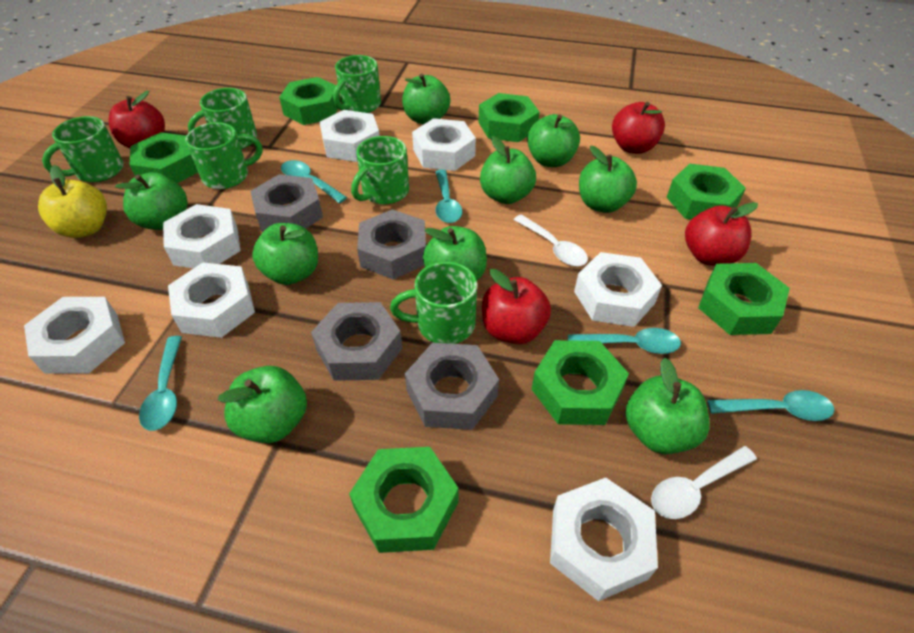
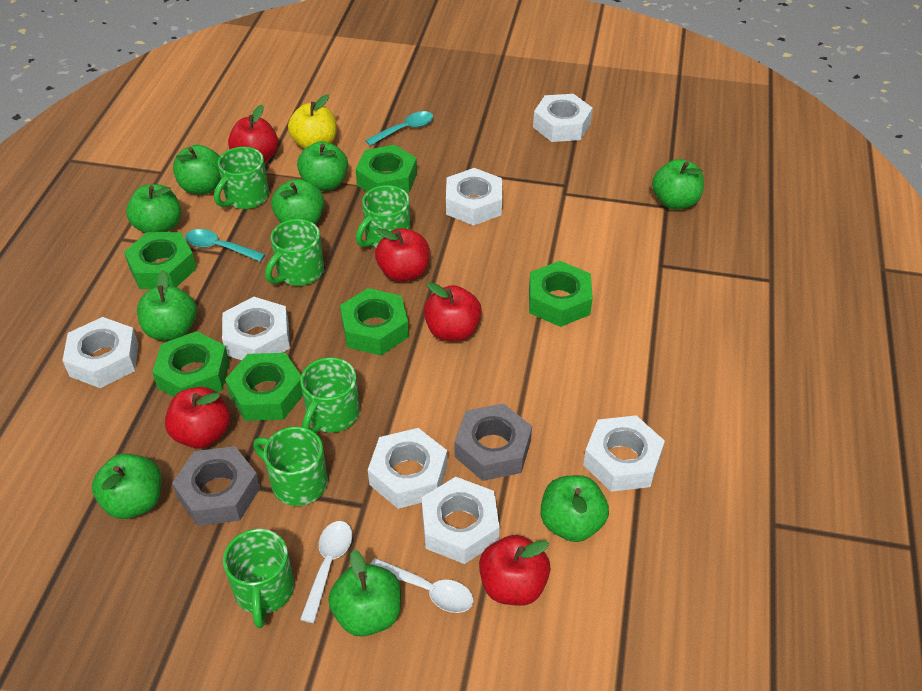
green nut: [130,132,198,183] [279,77,341,125] [349,447,458,553] [478,93,539,142] [532,340,629,425] [666,164,746,220] [698,263,790,335] = 7 -> [124,232,197,289] [152,331,229,397] [225,353,303,421] [340,288,409,355] [355,145,417,194] [529,261,593,327] = 6
grey nut: [251,174,323,232] [311,302,403,381] [357,209,426,280] [405,343,499,430] = 4 -> [172,446,260,526] [455,403,532,481] = 2
red apple: [109,91,165,149] [482,269,551,344] [612,102,665,154] [685,202,758,266] = 4 -> [165,387,230,449] [228,105,278,162] [375,228,430,282] [424,282,482,341] [479,535,551,606] = 5
turquoise spoon: [139,336,182,431] [281,160,347,203] [435,169,462,223] [568,328,681,354] [707,390,835,421] = 5 -> [185,229,265,262] [365,111,433,146] = 2

